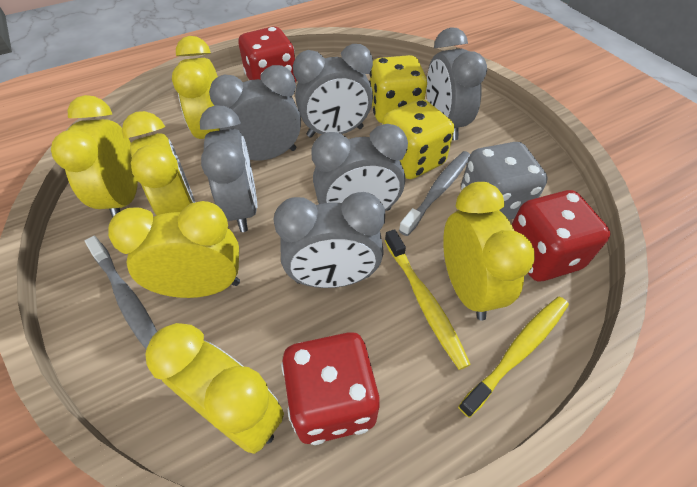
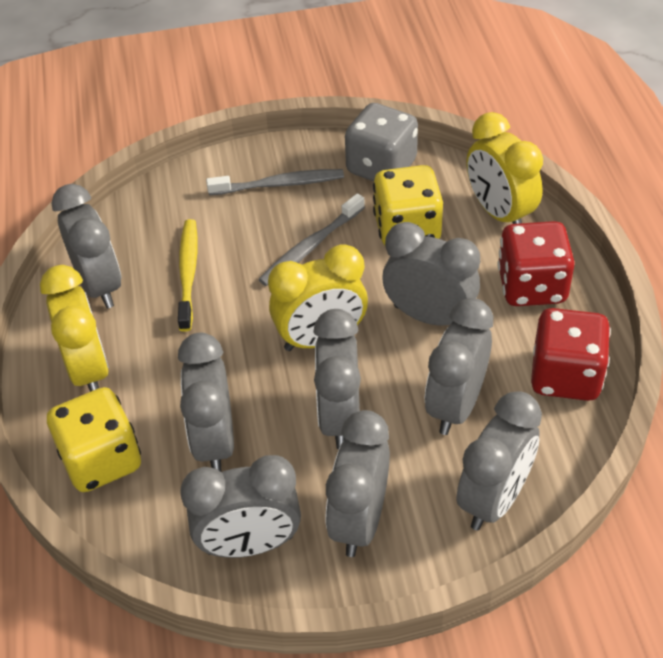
grey clock: [200,105,258,232] [209,65,301,160] [273,192,385,288] [293,44,373,138] [311,124,408,211] [426,27,487,140] = 6 -> [52,184,122,308] [178,333,234,472] [180,455,301,558] [313,309,361,449] [325,410,390,557] [382,222,480,326] [425,298,493,435] [457,391,542,530] = 8
red dice: [239,27,297,83] [281,332,380,445] [511,190,610,281] = 3 -> [497,221,575,306] [531,308,611,401] = 2
yellow clock: [51,95,138,218] [108,201,240,298] [122,111,195,216] [145,323,284,454] [172,36,220,139] [443,182,535,320] = 6 -> [40,265,109,392] [268,244,368,351] [467,112,543,224] = 3
yellow toothbrush: [385,229,471,370] [458,297,569,418] = 2 -> [178,219,198,332] = 1

